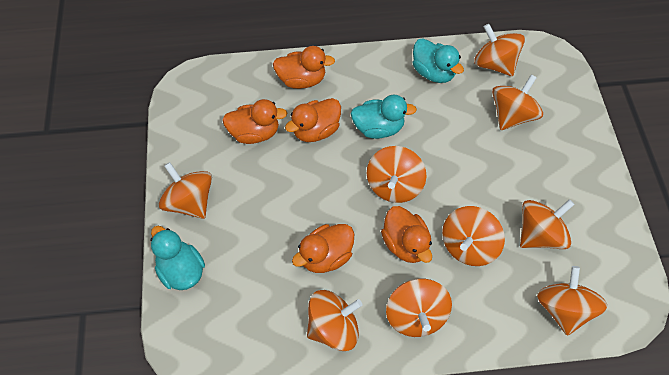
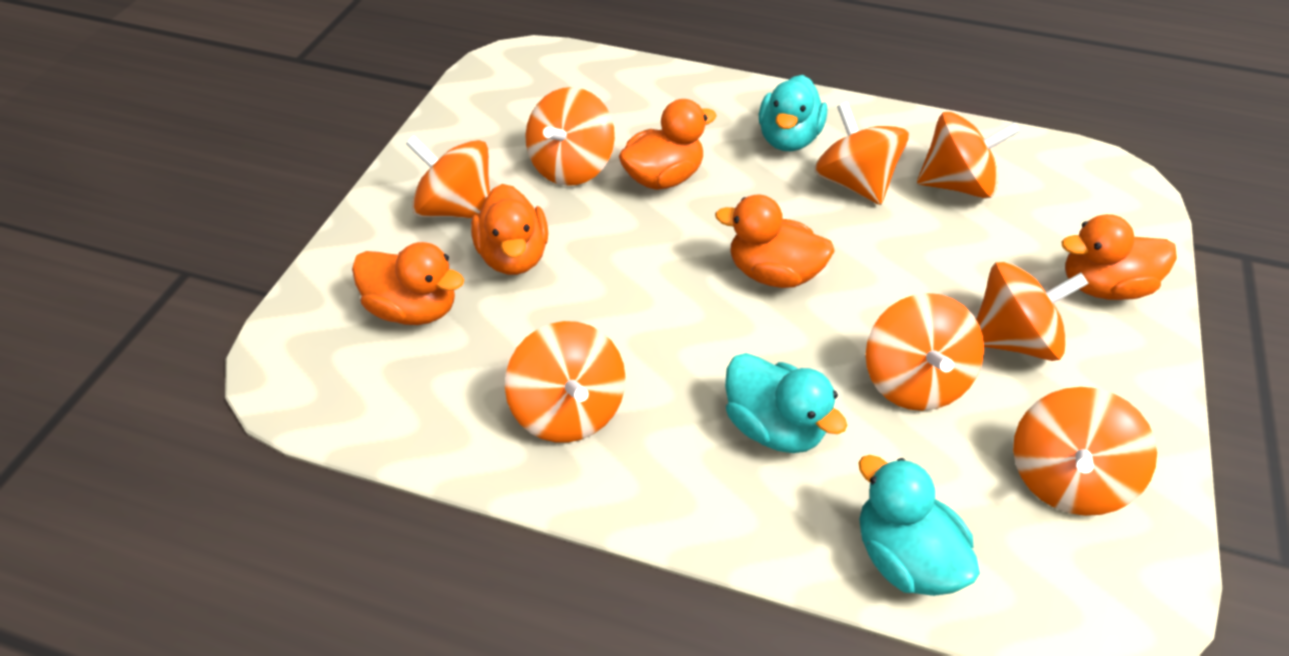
orange spinning top: [159,162,212,219] [307,290,363,351] [367,146,427,203] [386,278,452,337] [442,206,505,266] [474,24,525,76] [492,75,543,130] [520,199,575,249] [537,266,607,336] = 9 -> [406,136,490,219] [505,321,626,442] [525,87,615,186] [814,102,909,205] [866,293,984,411] [917,112,1020,199] [976,261,1089,361] [1013,387,1157,516] = 8

